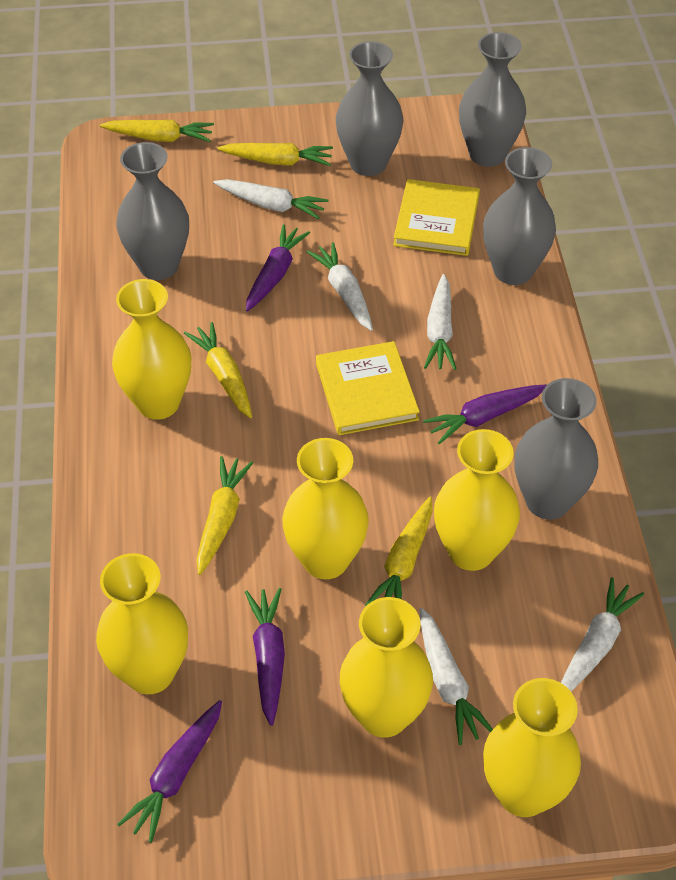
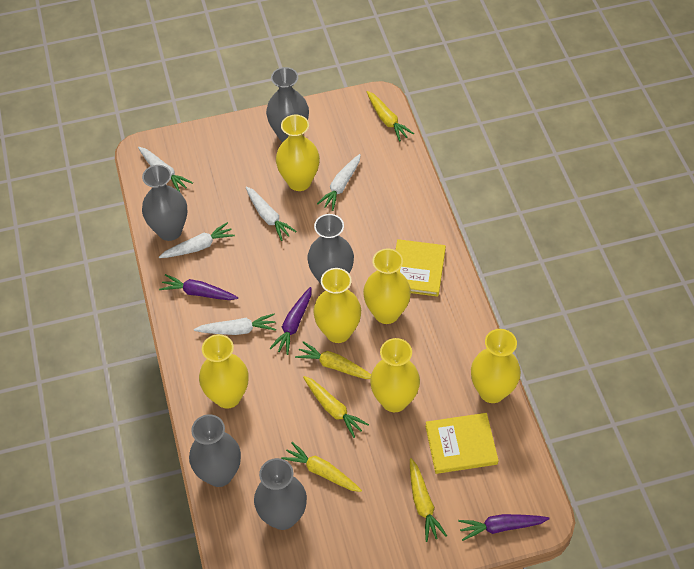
purple carrot: [117,700,222,843] [245,588,285,726] [246,224,310,311] [423,384,547,444] = 4 -> [159,274,238,300] [269,287,312,355] [458,514,550,541] = 3

